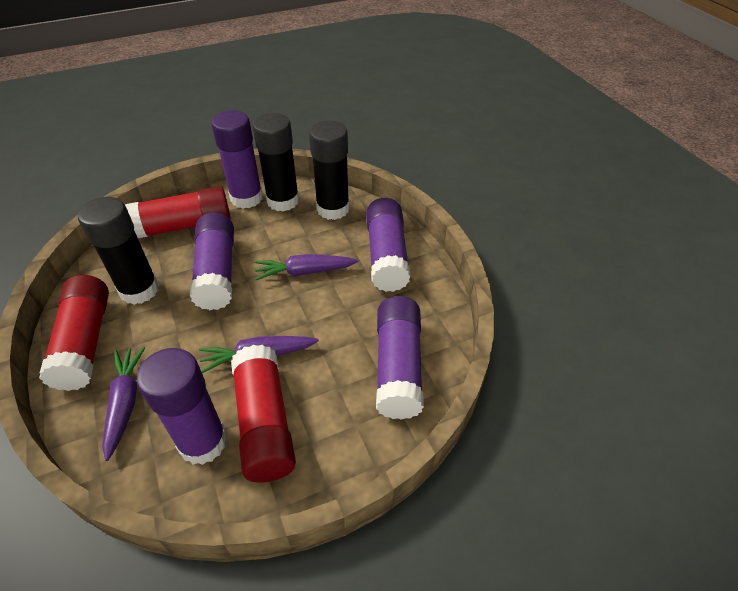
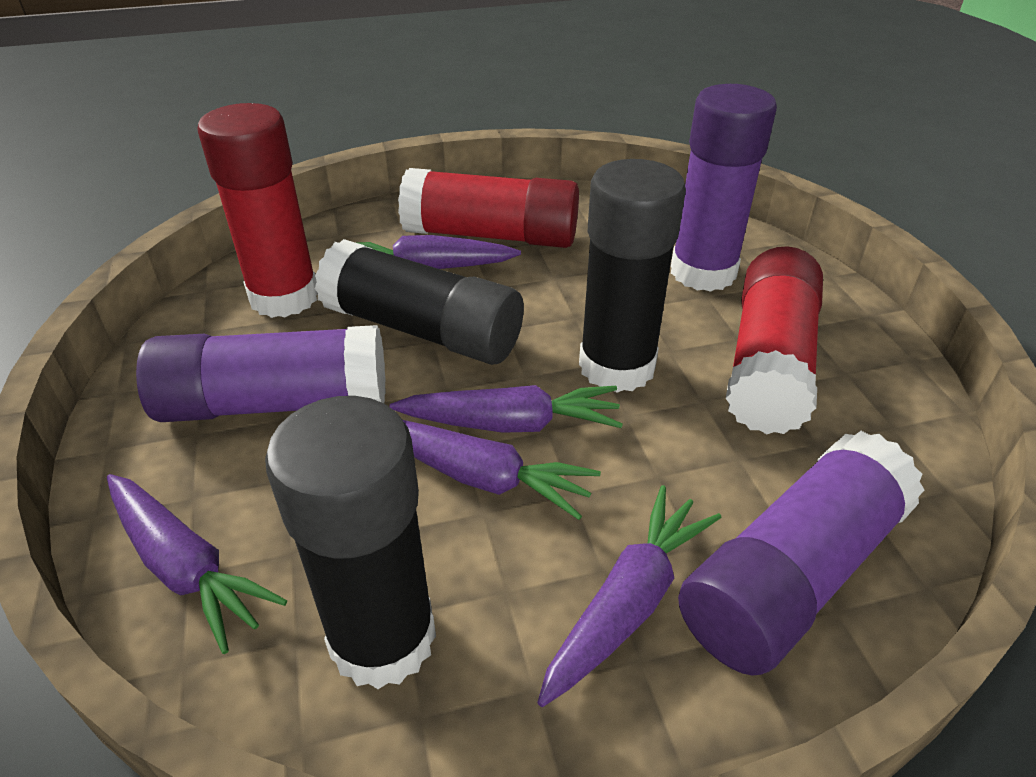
purple carrot: [102,347,145,461] [199,336,319,373] [255,254,358,280] = 3 -> [107,474,287,654] [358,235,521,269] [390,385,623,433] [403,420,601,520] [537,485,722,707] = 5
purple glue stick: [137,348,228,465] [190,212,234,310] [211,110,263,209] [366,198,411,292] [376,296,424,420] = 5 -> [136,325,386,422] [671,84,777,292] [678,431,924,676] = 3

